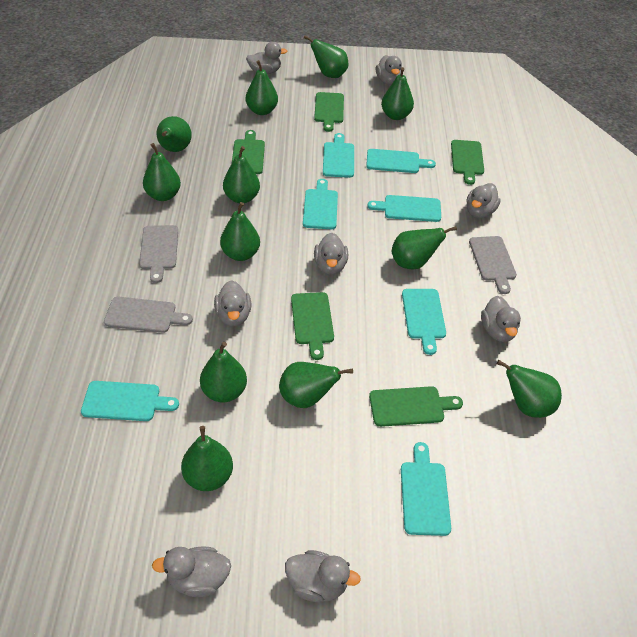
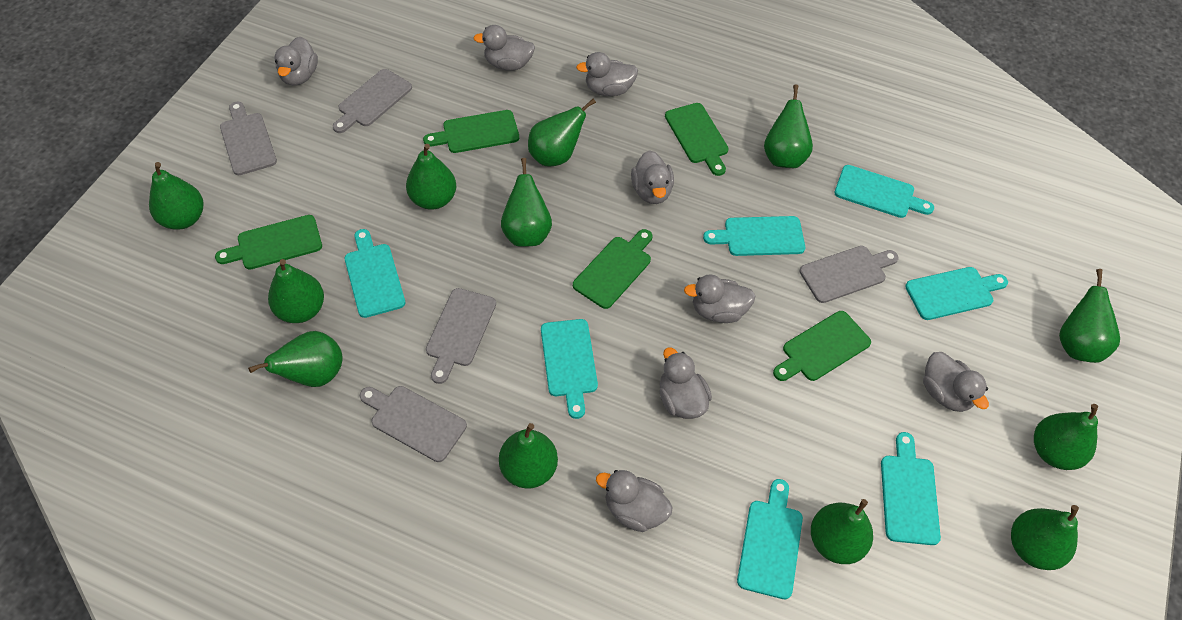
grey cutting board: [104,297,193,333] [139,225,178,283] [469,236,517,294] = 3 -> [220,101,277,175] [333,69,412,133] [360,386,467,462] [426,288,496,384] [800,246,899,303] = 5

